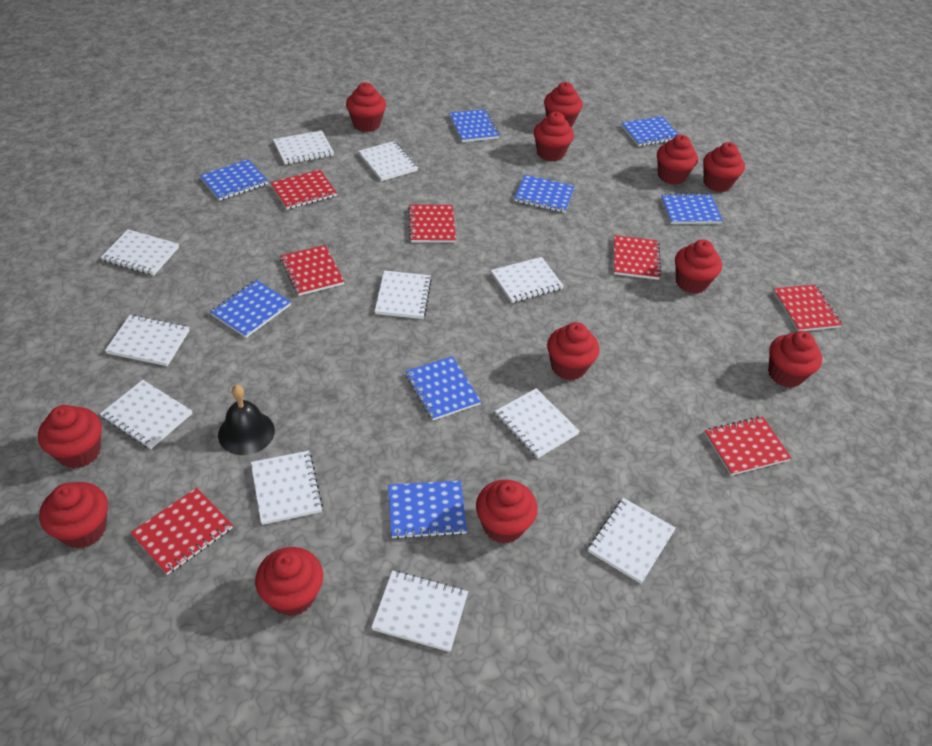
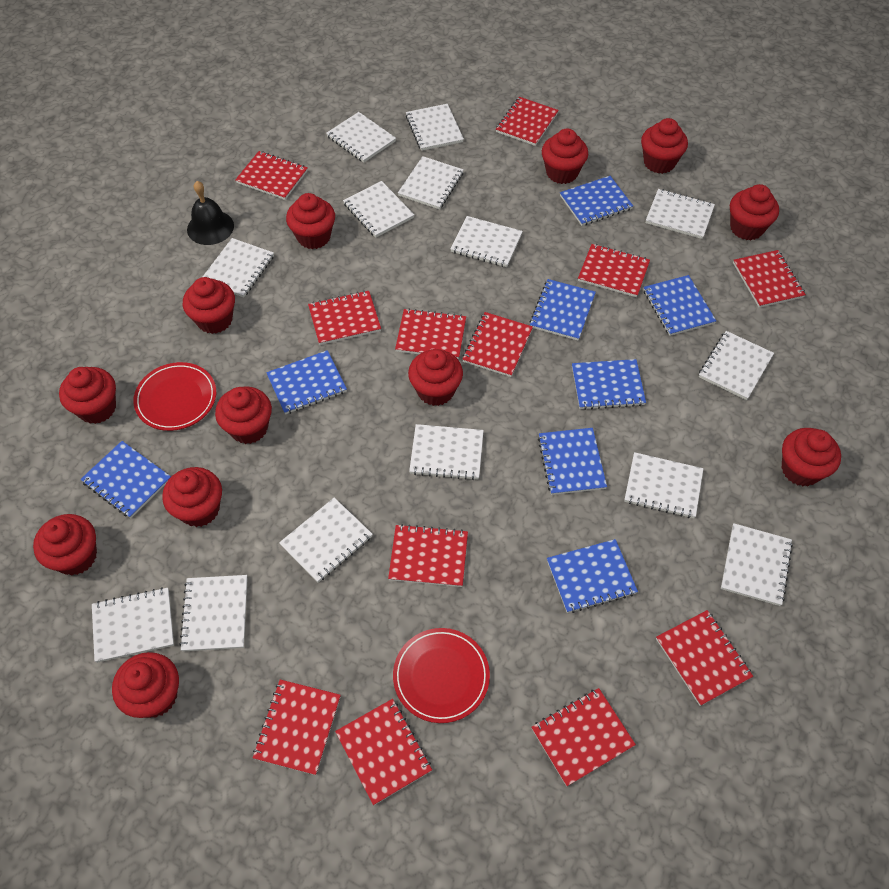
red notebook: [130,488,233,575] [270,170,337,209] [280,245,345,296] [408,205,456,243] [614,235,661,280] [704,416,791,476] [773,284,842,331] = 7 -> [235,151,308,200] [253,680,341,775] [308,290,381,345] [335,699,432,805] [388,524,468,587] [395,308,466,359] [462,312,533,377] [496,97,559,146] [531,688,636,787] [578,244,650,297] [656,610,753,706] [733,250,806,308] = 12
red plate: none = 0 -> [133,362,216,431] [393,628,490,723] = 2
white notebook: [100,380,192,449] [101,229,179,276] [105,315,190,366] [251,451,323,525] [273,130,334,165] [358,141,418,181] [371,570,468,652] [375,270,432,319] [491,257,563,303] [495,388,580,459] [588,498,676,584] = 11 -> [92,587,174,663] [179,575,248,651] [203,238,274,298] [279,498,373,583] [326,112,396,163] [343,181,414,238] [398,156,464,209] [406,104,464,151] [409,424,484,480] [450,216,523,267] [624,452,703,518] [646,189,715,239] [699,331,774,400] [721,523,793,606] = 14

